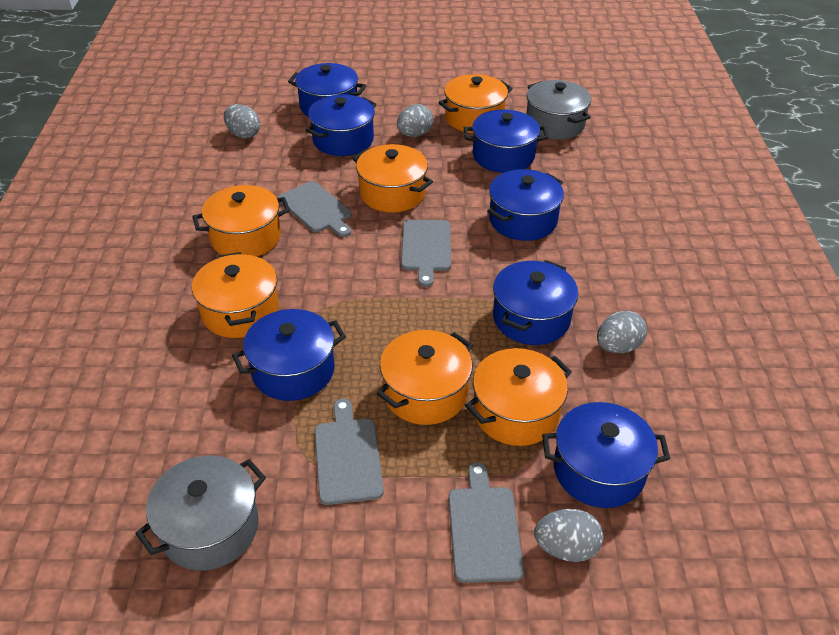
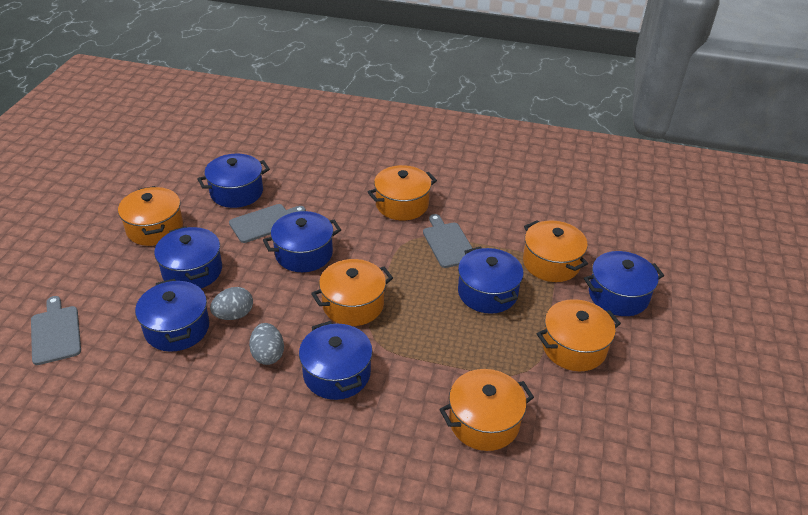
grey cutting board: [278,181,351,237] [314,399,384,505] [401,220,451,287] [448,462,524,583] = 4 -> [31,296,81,365] [229,204,306,243] [423,214,472,268] = 3
grey egg: [224,104,260,138] [397,104,433,137] [534,509,603,562] [597,311,647,353] = 4 -> [210,287,253,320] [249,323,284,365] = 2
grey pot: [135,455,266,571] [526,80,591,140] = 2 -> none = 0

